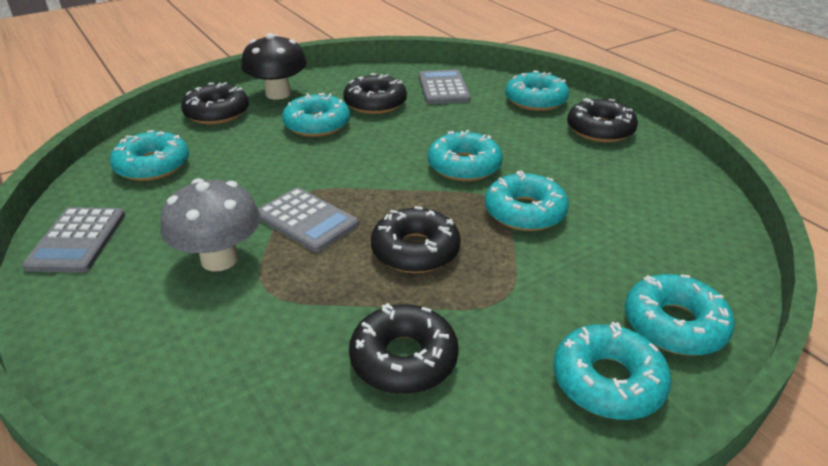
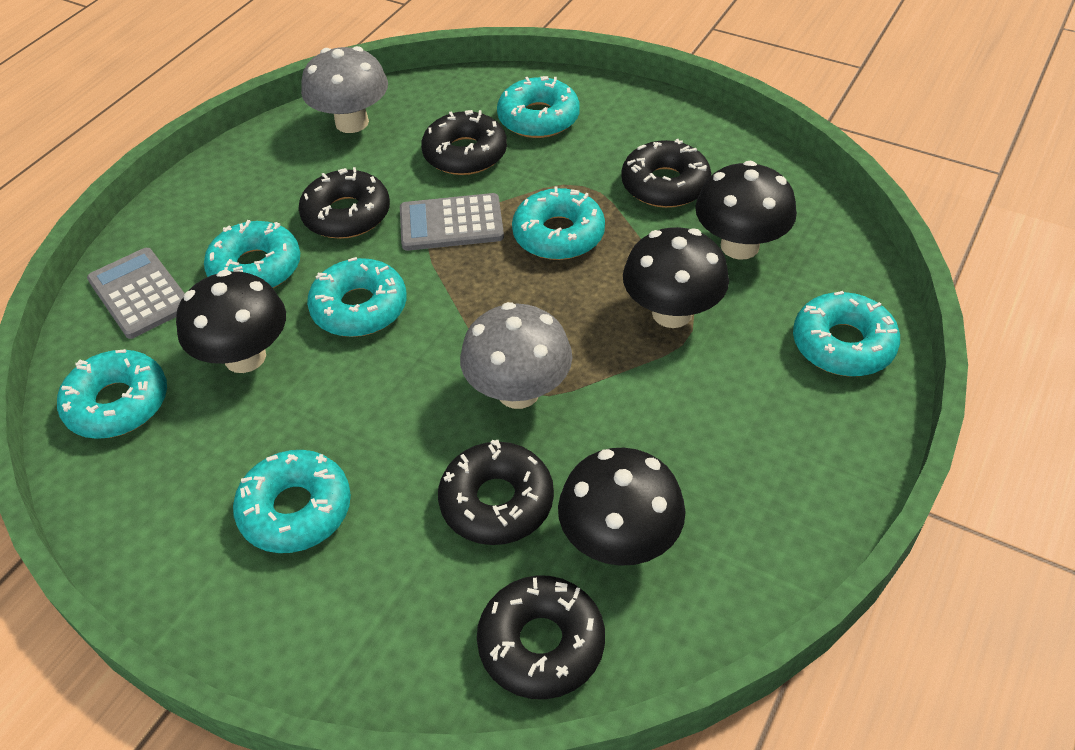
black mushroom: [241,33,307,100] = 1 -> [176,270,286,373] [558,448,686,566] [623,227,729,328] [695,161,797,260] = 4
grey calculator: [22,207,125,272] [258,188,359,252] [419,70,471,104] = 3 -> [87,248,185,339] [400,193,504,251] = 2
grey mushroom: [161,178,260,271] = 1 -> [301,46,388,133] [460,302,572,409] = 2

